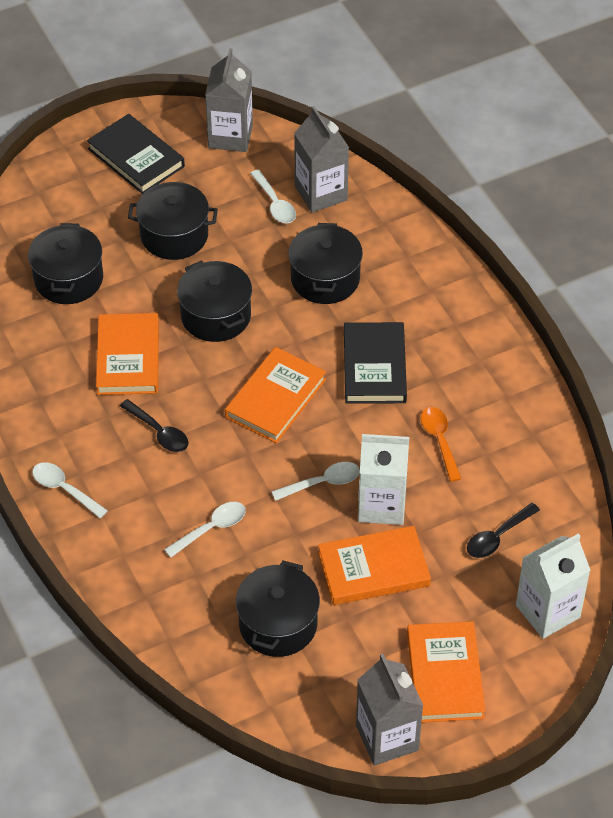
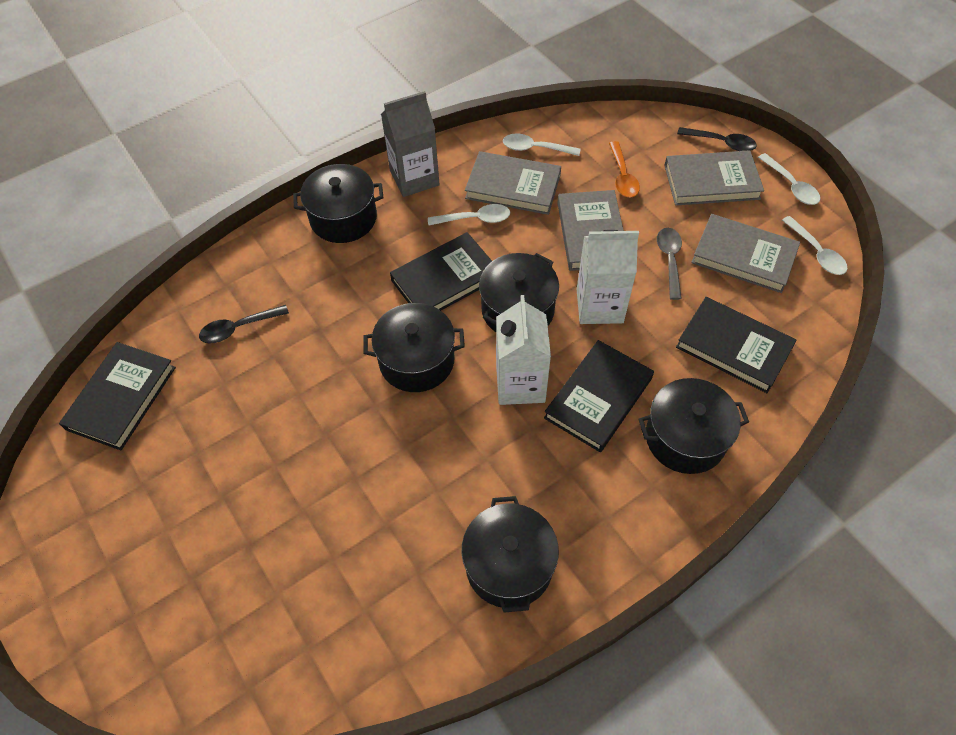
black book: [87,114,185,194] [344,322,407,404] = 2 -> [59,342,176,450] [390,232,492,310] [544,340,654,452] [676,297,797,393] = 4
grey book: none = 0 -> [465,151,561,215] [557,190,624,271] [664,151,764,206] [691,214,800,293] = 4
grey carton: [205,48,253,152] [294,106,349,213] [356,654,424,766] = 3 -> [381,91,440,197] = 1
grey spoon: none = 0 -> [657,228,682,300] = 1
orange book: [96,313,159,395] [225,347,326,443] [318,526,431,605] [407,621,485,723] = 4 -> none = 0

